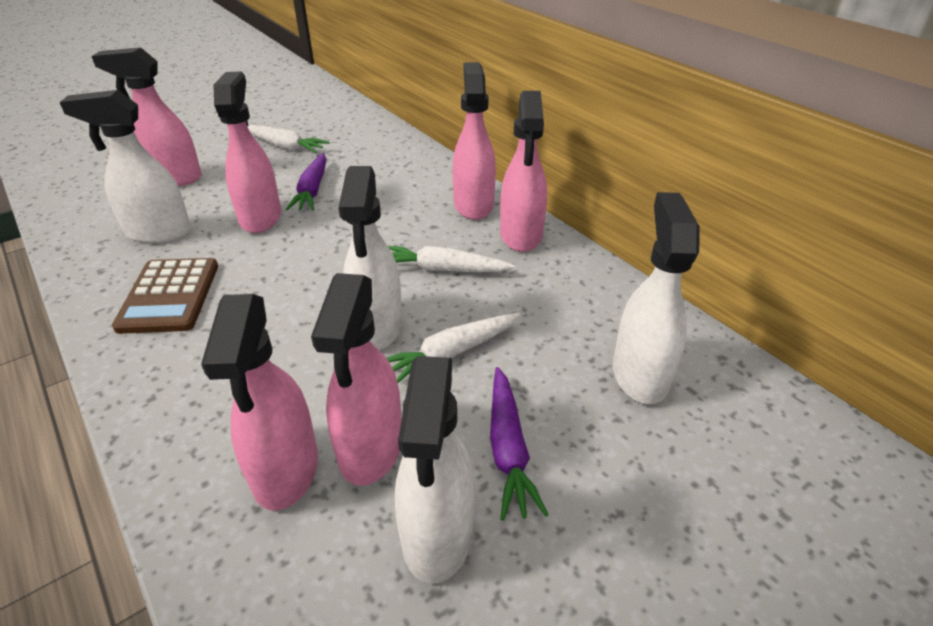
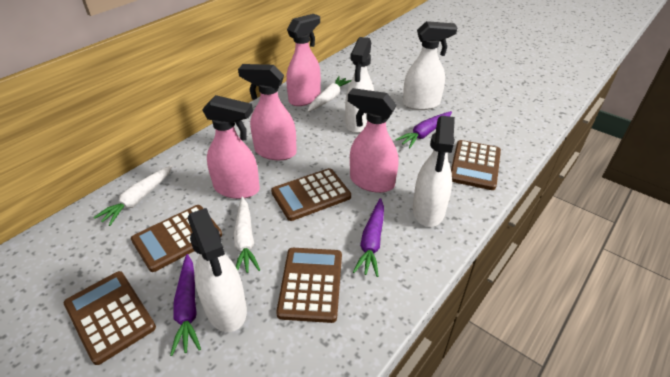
brown calculator: [112,258,218,334] = 1 -> [64,271,156,365] [131,205,222,272] [271,168,351,221] [276,248,342,323] [451,140,501,190] = 5
pink spray bottle: [91,47,202,186] [201,294,318,511] [213,71,281,233] [311,273,402,486] [452,62,496,220] [500,91,547,252] = 6 -> [202,95,260,199] [238,64,297,160] [286,14,321,106] [348,88,399,193] = 4
purple carrot: [286,153,327,211] [490,367,549,521] = 2 -> [170,254,201,356] [353,198,384,277] [395,111,452,148] = 3

